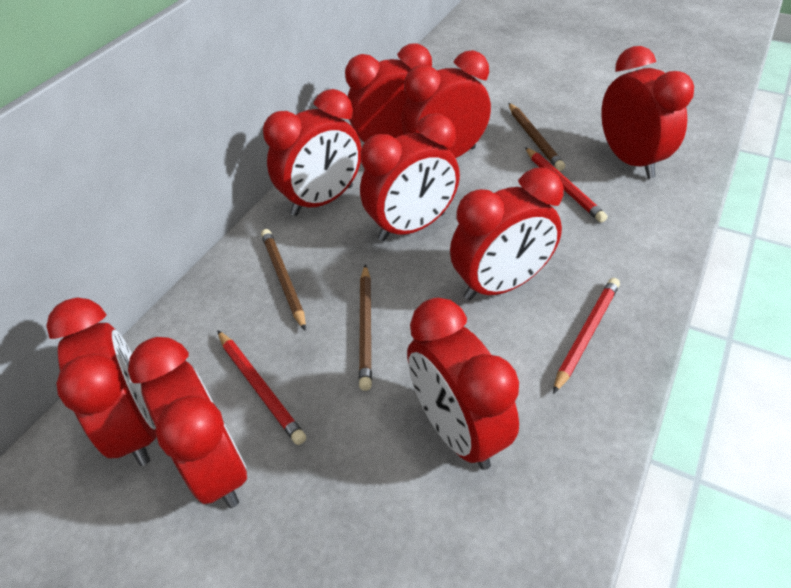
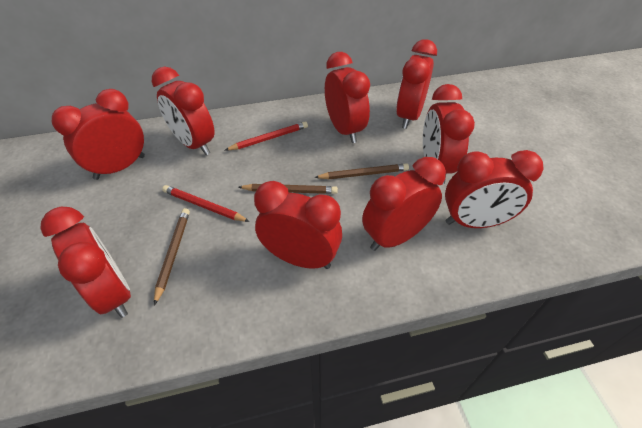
red pencil: [217,330,306,445] [525,147,607,223] [553,278,620,394] = 3 -> [162,185,250,222] [225,121,308,150] = 2

